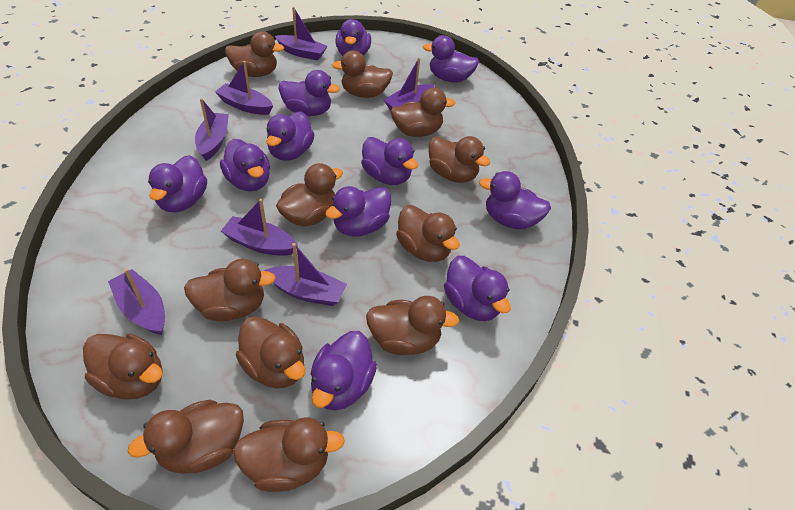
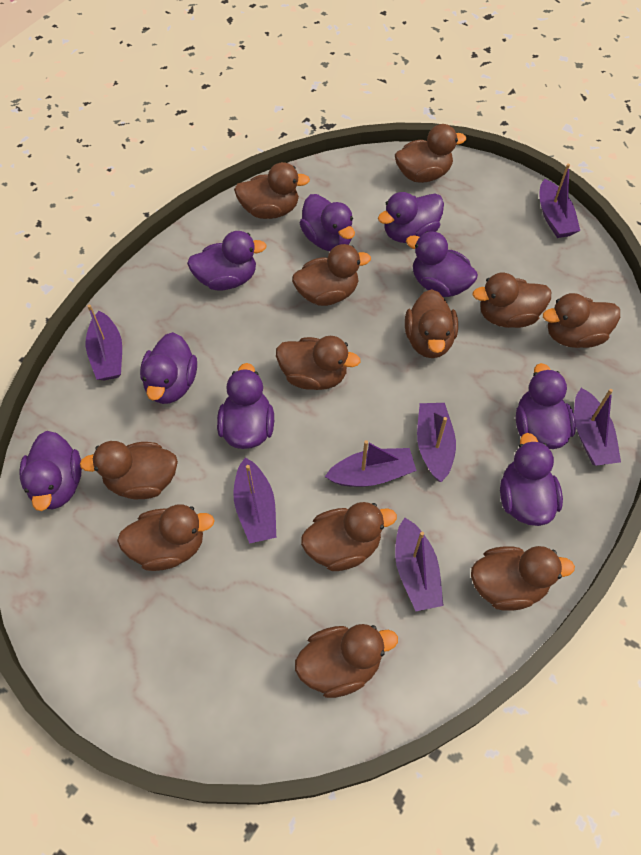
purple duck: [148,155,207,212] [220,139,270,191] [266,111,315,161] [278,70,340,116] [310,331,377,410] [325,186,391,236] [335,19,371,56] [361,137,418,185] [423,35,479,83] [444,256,511,321] [479,171,551,229] = 11 -> [20,431,82,511] [140,332,197,404] [187,231,267,291] [217,363,274,449] [300,194,355,251] [378,192,444,243] [406,231,478,297] [500,433,563,526] [516,363,576,449] = 9

